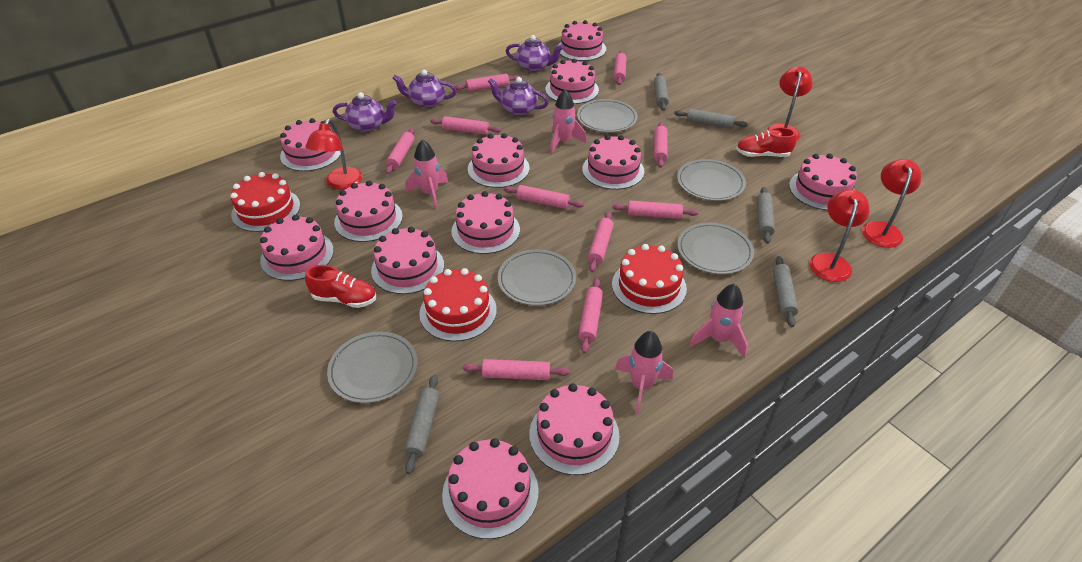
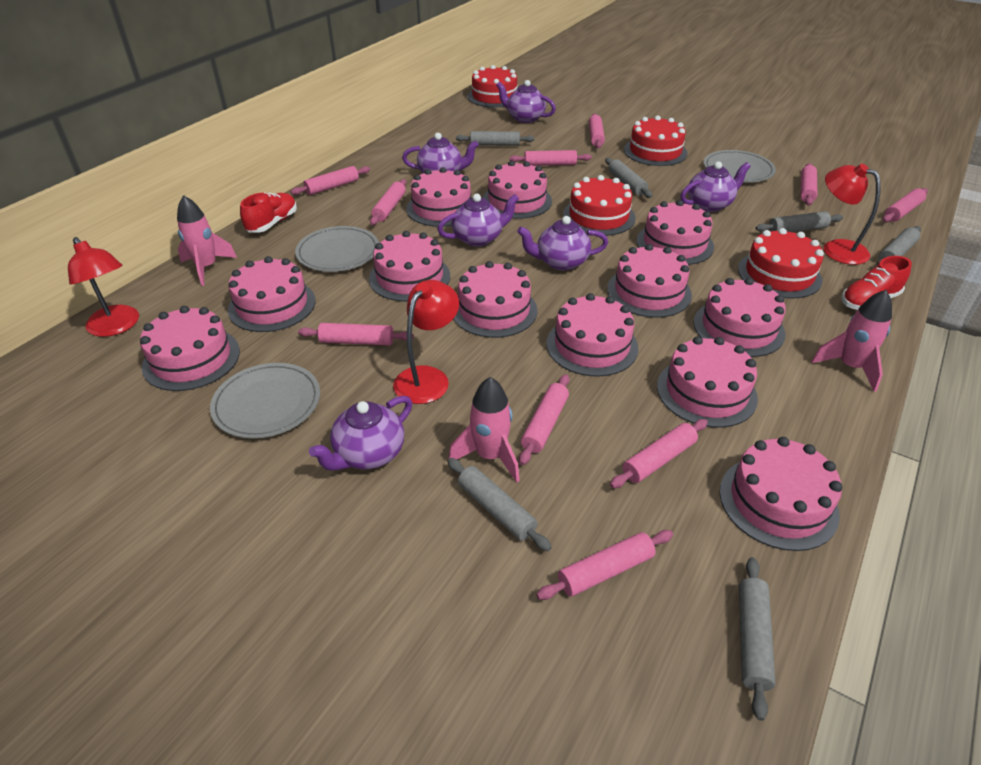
grey plate: [327,332,418,403] [498,249,576,306] [577,99,638,133] [677,159,746,201] [677,223,754,274] = 5 -> [210,363,320,439] [295,226,379,272] [704,150,776,183] = 3
grey rolling pin: [404,375,439,474] [654,73,669,111] [674,109,748,129] [757,187,775,244] [773,256,798,327] = 5 -> [447,458,552,551] [456,131,534,146] [605,158,652,198] [739,557,776,721] [755,211,843,232] [877,226,921,265] = 6
pink rocket: [405,139,449,209] [550,89,587,154] [615,331,673,414] [690,284,748,358] = 4 -> [177,195,237,286] [449,377,520,482] [811,290,892,392] = 3
purple teapot: [333,92,397,132] [393,70,457,108] [488,77,549,116] [506,35,563,72] = 4 -> [309,396,412,471] [402,133,479,173] [437,193,519,246] [496,80,556,123] [517,216,608,271] [680,161,751,212] = 6
red cake: [230,172,300,232] [419,268,497,341] [612,244,687,314] = 3 -> [467,65,518,107] [563,175,636,236] [624,116,688,166] [738,228,824,299] = 4
red lamp: [306,119,362,190] [767,67,813,141] [809,189,870,282] [862,159,921,248] = 4 -> [68,237,139,337] [393,280,459,404] [823,164,881,265] = 3

